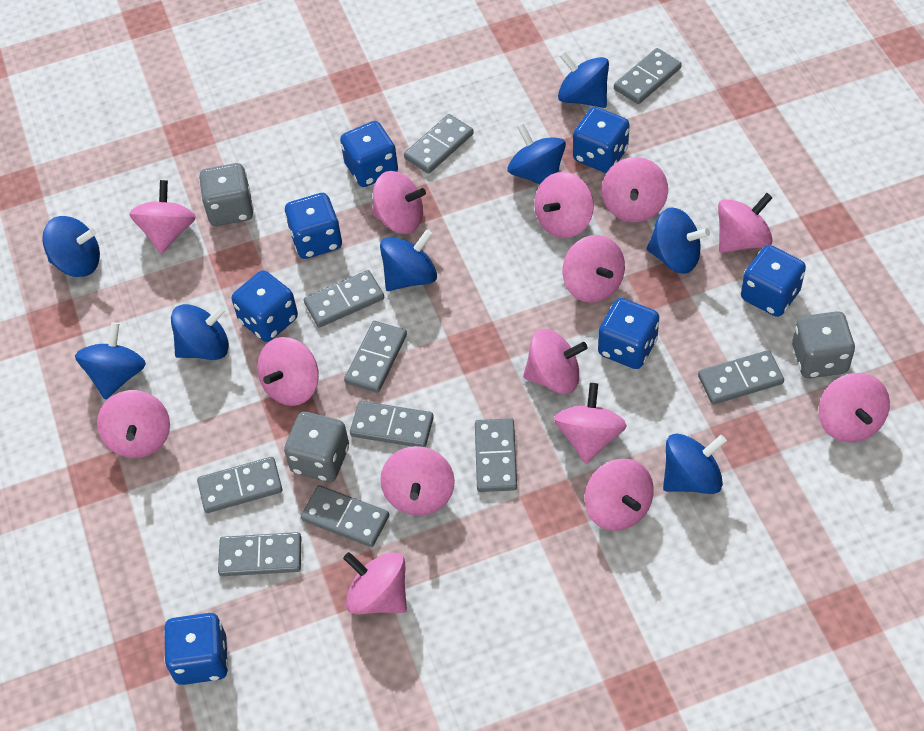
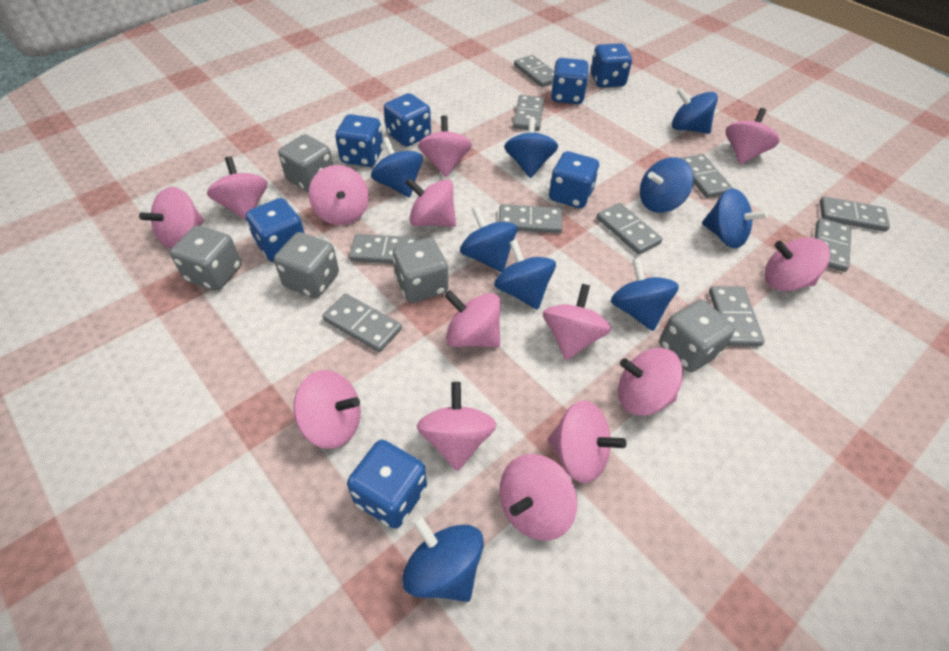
blue spinning top: [42,216,100,277] [75,322,146,400] [171,304,229,360] [380,229,437,291] [508,123,566,185] [558,51,609,108] [647,207,710,274] [663,433,727,494] = 8 -> [371,137,423,198] [402,516,484,602] [460,207,517,272] [494,239,556,310] [504,117,558,178] [611,258,679,331] [640,157,694,213] [672,87,718,134] [702,188,768,248] = 9
grey dice: [199,163,254,226] [284,412,349,482] [792,311,855,378] = 3 -> [170,226,241,291] [274,232,339,298] [278,134,333,192] [392,238,448,303] [659,299,735,372] = 5

